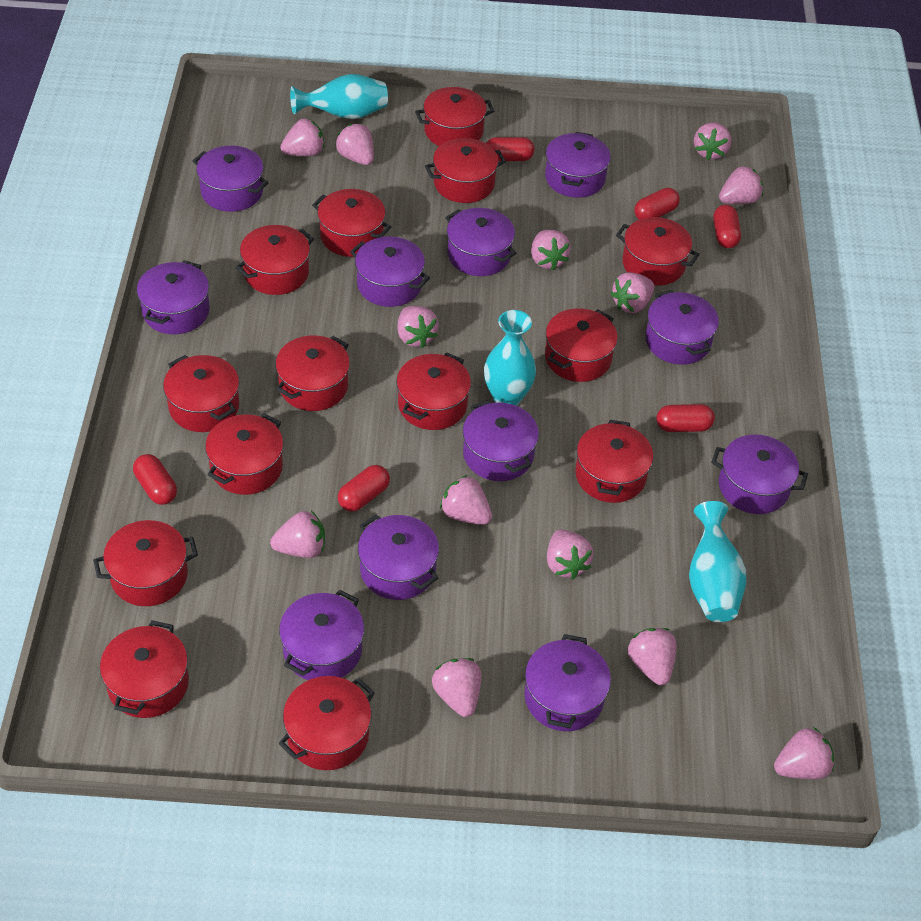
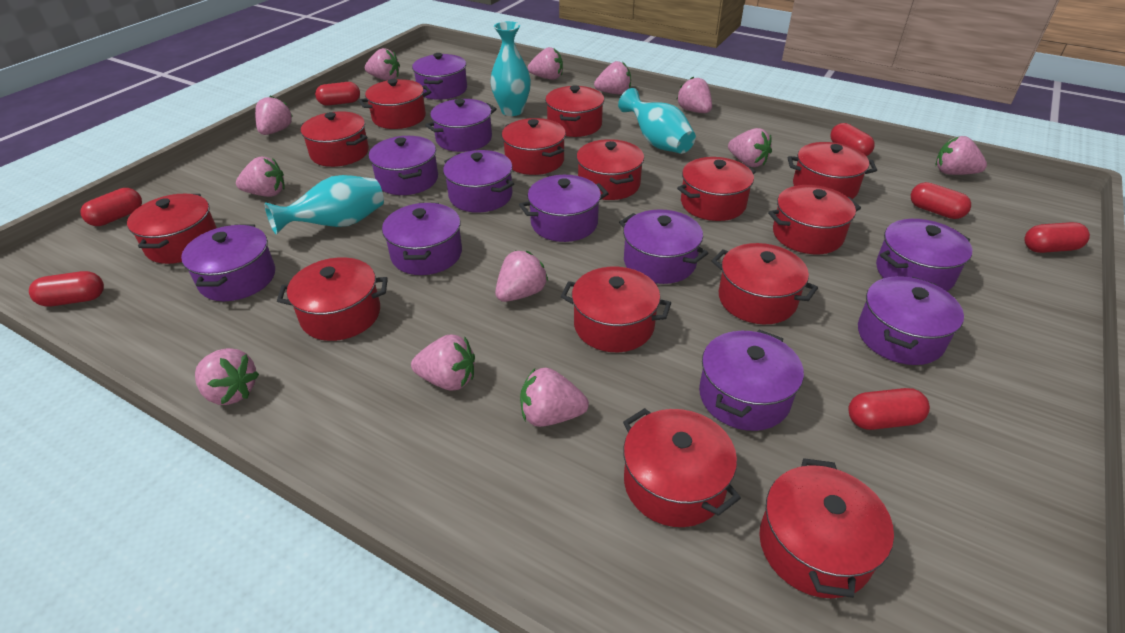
pink strawberry: [270,511,325,558] [280,118,324,156] [335,124,374,165] [397,306,439,348] [432,658,481,717] [440,475,492,525] [531,230,571,270] [547,530,593,579] [610,272,654,313] [628,628,677,685] [694,122,731,160] [719,166,763,204] [774,727,834,779] = 13 -> [195,348,259,405] [236,157,285,197] [255,96,292,135] [365,48,400,80] [411,335,475,391] [495,251,548,302] [520,368,589,427] [528,47,563,80] [594,61,631,94] [676,76,712,113] [728,128,772,167] [936,136,987,175] = 12
red capsule: [133,454,177,505] [338,465,390,511] [486,137,534,161] [634,188,680,220] [657,404,715,432] [713,205,741,248] = 6 -> [29,271,104,306] [80,188,142,226] [315,82,360,106] [830,123,875,156] [848,388,930,430] [911,182,971,219] [1024,222,1090,253] = 7

